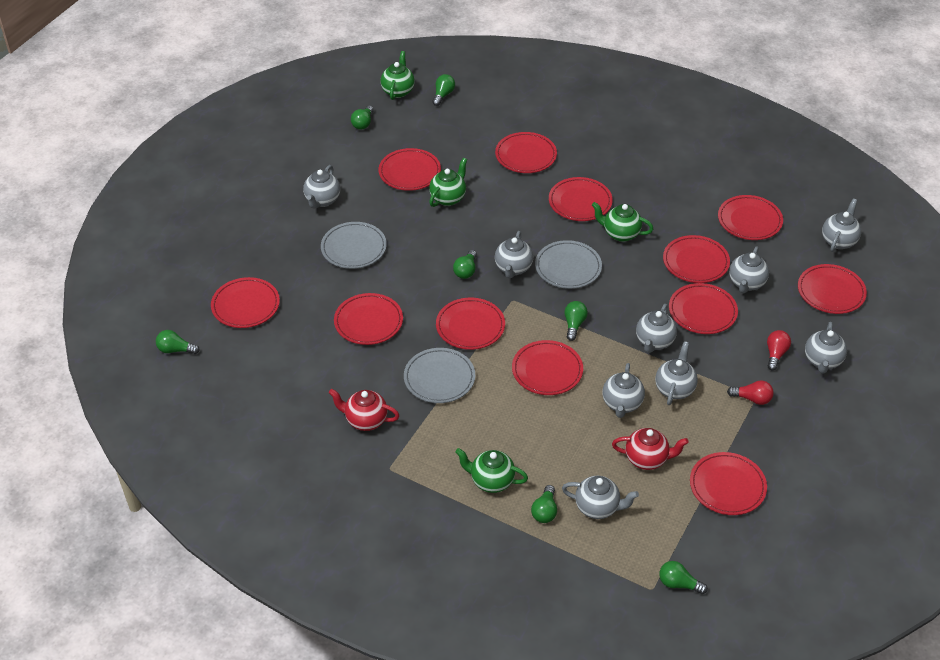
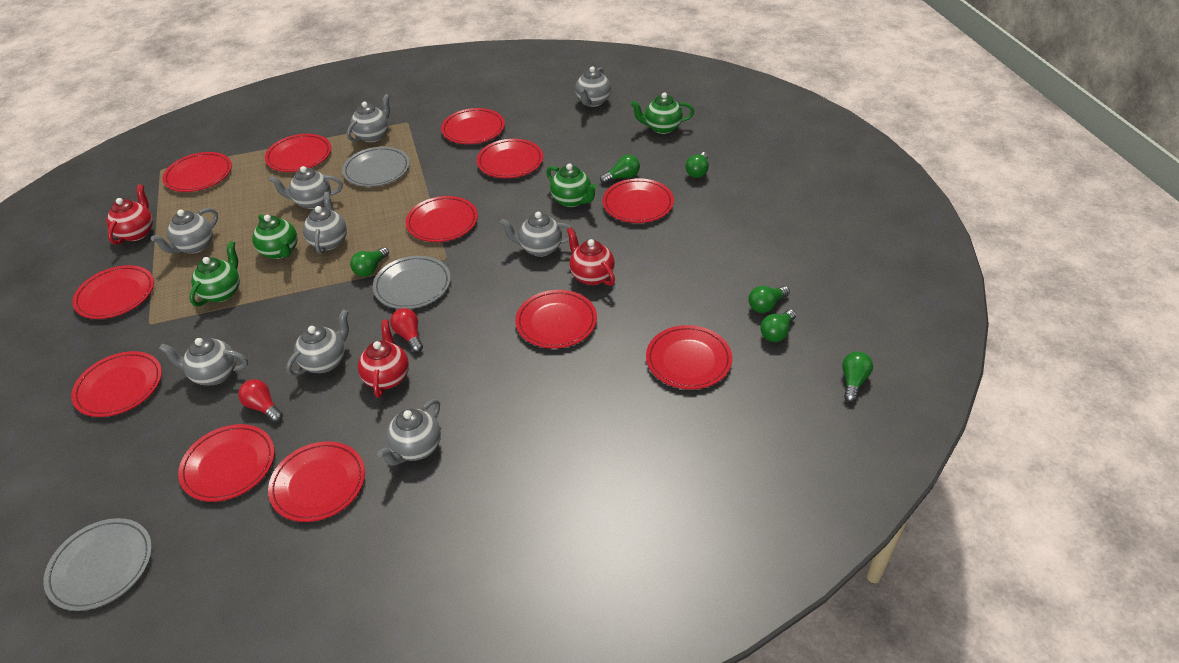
green light bulb: [156,330,200,354] [351,106,374,130] [432,74,455,106] [453,250,477,279] [531,485,557,523] [564,301,588,341] [659,561,708,594] = 7 -> [350,247,389,277] [600,155,640,183] [685,152,709,178] [748,286,790,313] [760,309,796,342] [842,351,873,402] = 6
red teapot: [329,389,400,431] [612,428,689,470] = 2 -> [106,184,153,245] [358,320,409,398] [567,228,615,286] = 3

